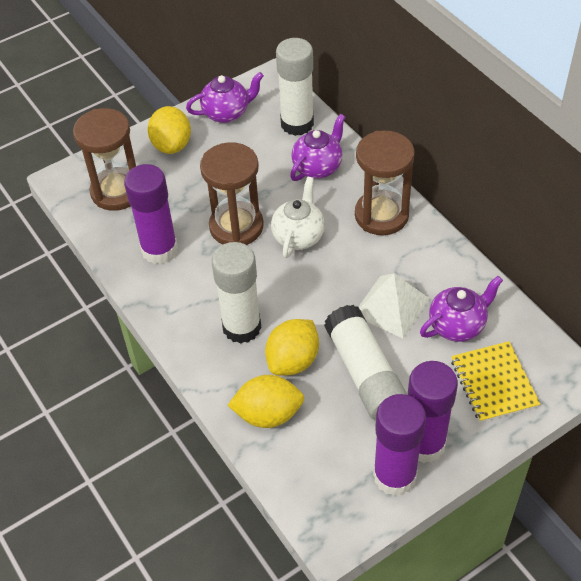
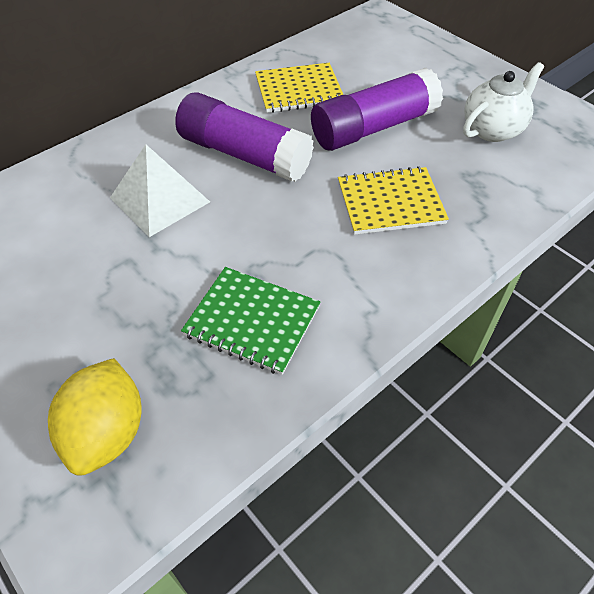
brown hourglass: [73,108,136,211] [200,142,264,245] [355,130,414,235] = 3 -> none = 0
green notebook: none = 0 -> [181,267,320,375] = 1
purple glue stick: [124,164,178,264] [373,394,426,496] [408,361,458,463] = 3 -> [175,92,314,182] [311,68,443,151] = 2
purple teapot: [186,72,264,123] [290,114,346,181] [420,276,503,342] = 3 -> none = 0
white glue stick: [212,242,261,344] [276,38,314,136] [324,305,408,421] = 3 -> none = 0
yellow lemon: [147,106,191,154] [228,375,304,428] [265,319,319,376] = 3 -> [48,358,142,476] = 1
yellow notebook: [451,341,540,422] = 1 -> [255,63,343,113] [338,166,449,235] = 2

